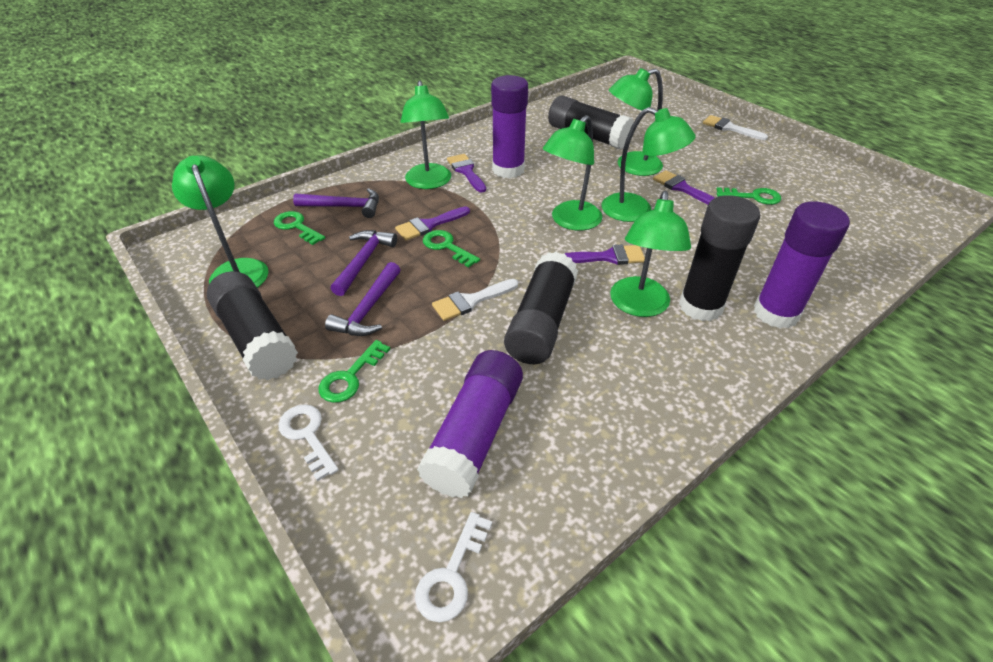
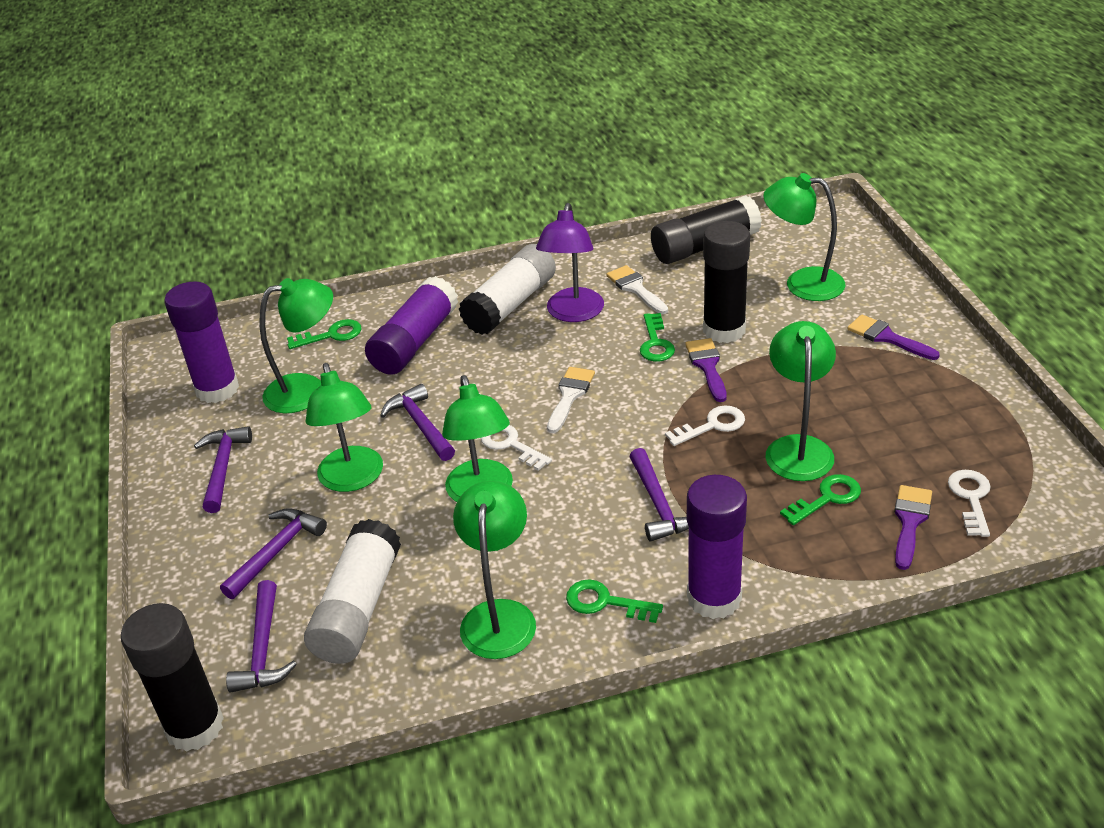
black glue stick: [207,271,298,380] [504,252,578,364] [548,95,634,149] [679,195,760,321] = 4 -> [121,603,224,752] [651,195,762,264] [703,221,750,343] = 3
purple brush: [395,206,470,240] [447,154,486,192] [563,245,645,265] [653,170,715,204] = 4 -> [685,338,727,402] [847,314,940,360] [894,485,932,570] = 3
purple hammer: [293,188,379,218] [325,262,400,336] [330,230,397,296] = 3 -> [194,426,252,513] [220,509,327,599] [226,580,297,693] [380,384,455,461] [629,448,689,542] = 5
purple lamp: none = 0 -> [536,203,604,322] = 1
white glue stick: none = 0 -> [304,519,401,664] [459,244,556,335] = 2
white key: [278,404,339,481] [415,512,492,623] = 2 -> [481,425,552,471] [665,405,745,446] [948,470,991,537] = 3

